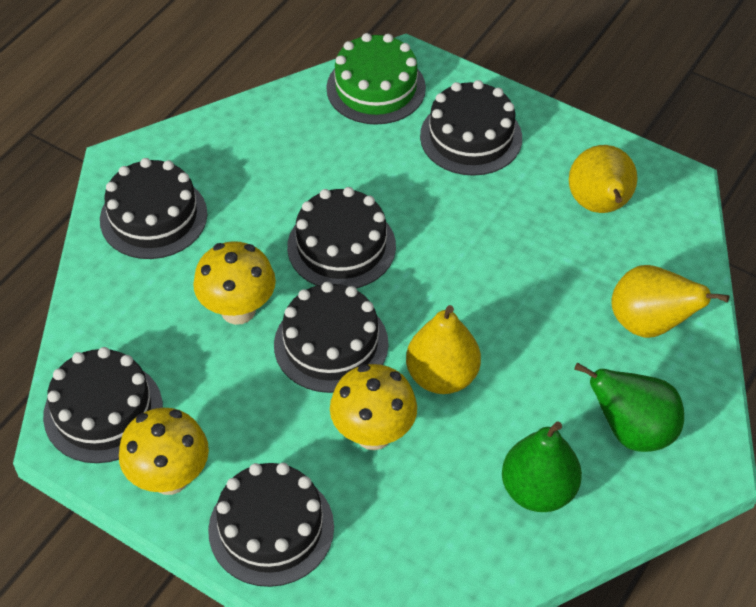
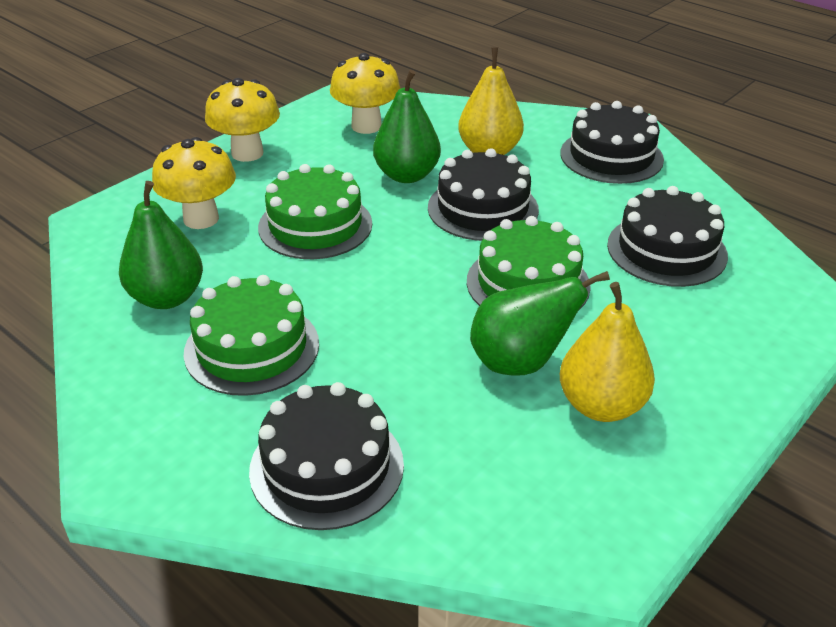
black cake: [43,347,163,463] [100,158,207,259] [208,463,334,587] [274,282,389,393] [287,187,396,288] [420,80,522,176] = 6 -> [249,382,404,530] [428,148,539,241] [560,101,664,184] [607,186,728,287] = 4
green cake: [326,33,426,125] = 1 -> [184,275,319,396] [258,164,372,259] [467,216,591,311] = 3
green pear: [502,422,582,512] [574,362,684,452] = 2 -> [119,181,203,309] [373,70,441,183] [470,271,610,376] = 3
yellow pear: [406,305,481,394] [569,145,637,213] [611,265,729,338] = 3 -> [458,48,524,155] [560,282,655,422] = 2

